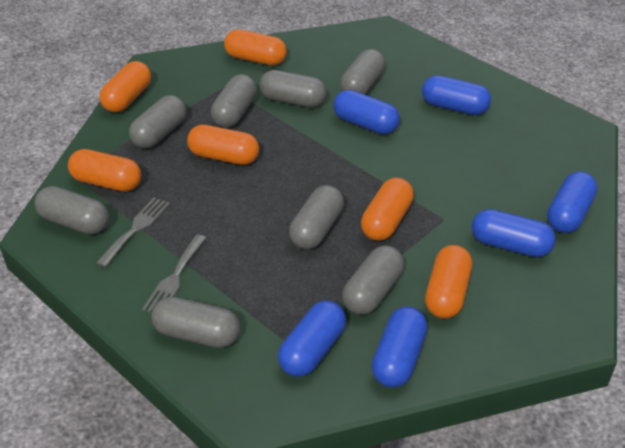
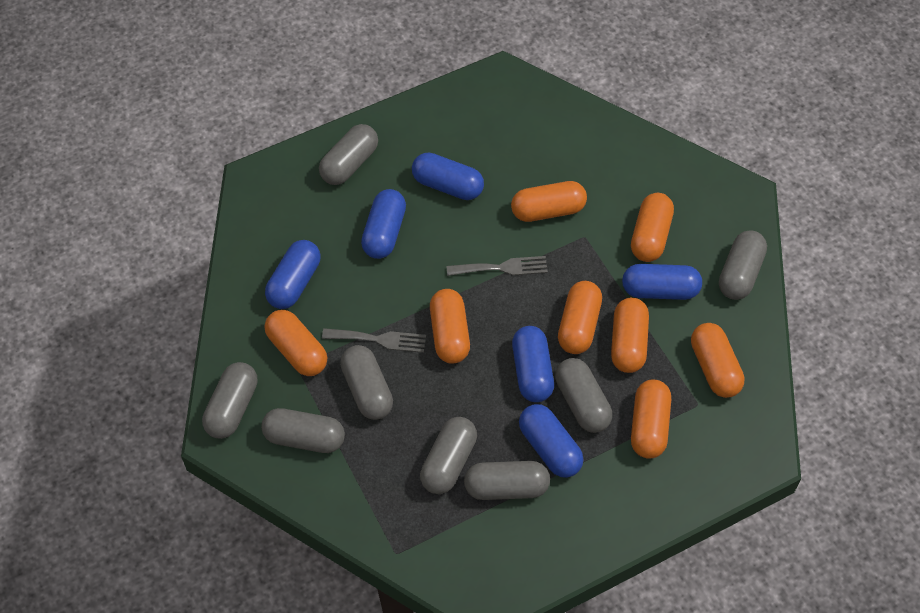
orange capsule: [68,149,141,192] [100,61,151,113] [187,125,259,165] [224,30,287,66] [361,178,414,241] [425,245,472,319] = 6 -> [265,310,327,376] [430,289,470,364] [511,181,587,222] [558,281,602,354] [611,298,649,373] [631,193,674,262] [631,379,671,459] [691,323,745,398] = 8

